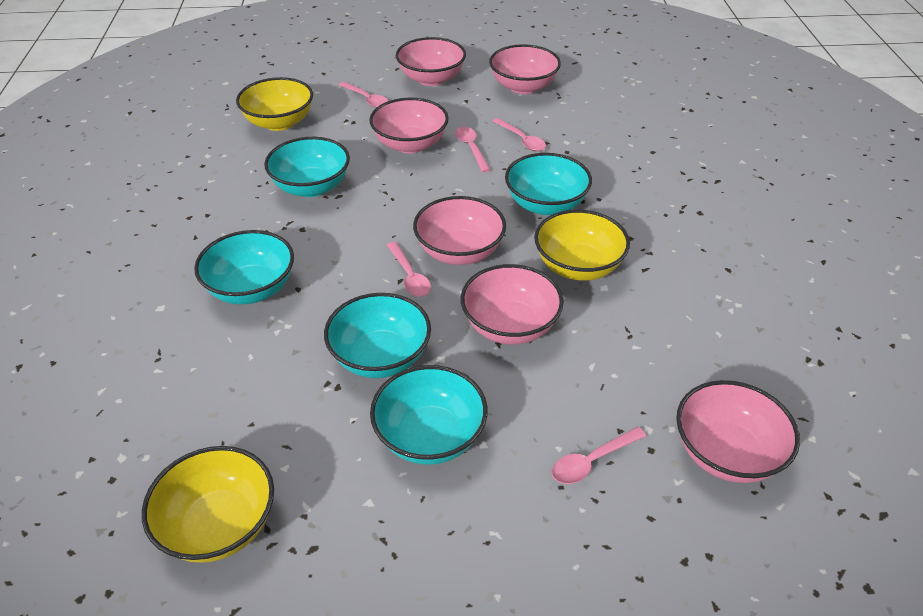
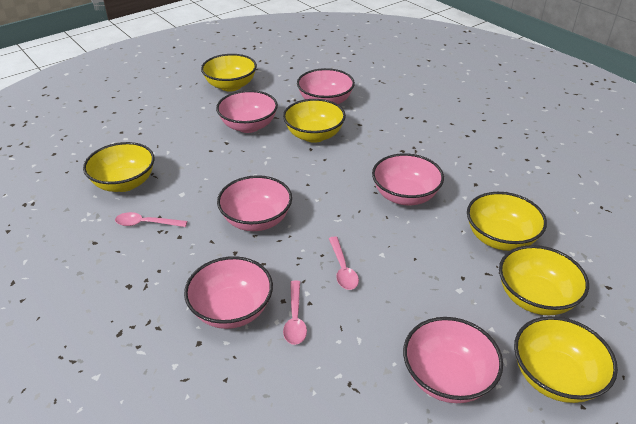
pink spoon: [339,82,388,108] [387,242,431,297] [455,127,491,172] [492,118,546,151] [552,427,646,484] = 5 -> [115,212,187,227] [283,280,307,345] [329,236,359,290] = 3
turquoise bowl: [194,230,294,305] [264,137,350,197] [324,293,431,378] [370,365,488,465] [505,153,592,215] = 5 -> none = 0
yellow bowl: [142,446,274,563] [236,77,313,131] [534,210,630,281] = 3 -> [83,142,155,192] [201,54,257,92] [283,99,346,143] [467,192,547,251] [499,245,589,315] [514,316,618,403] = 6

